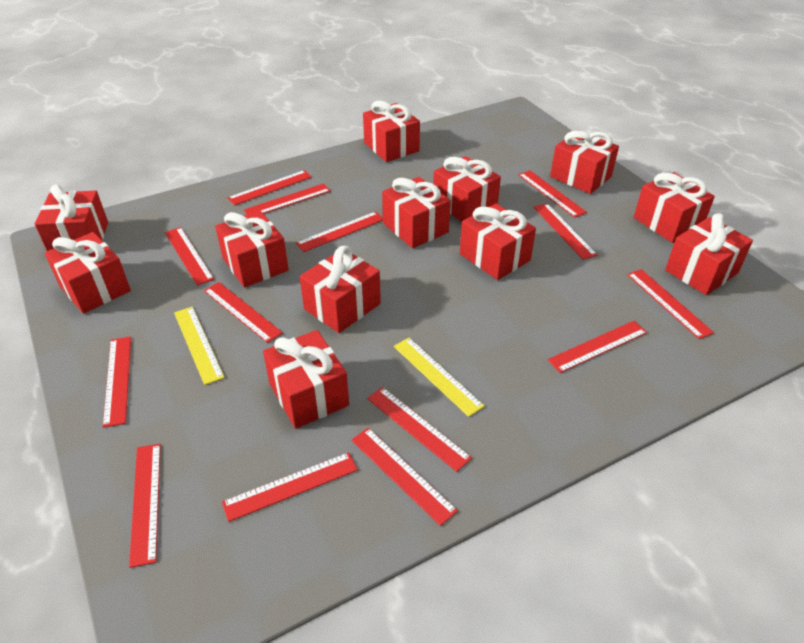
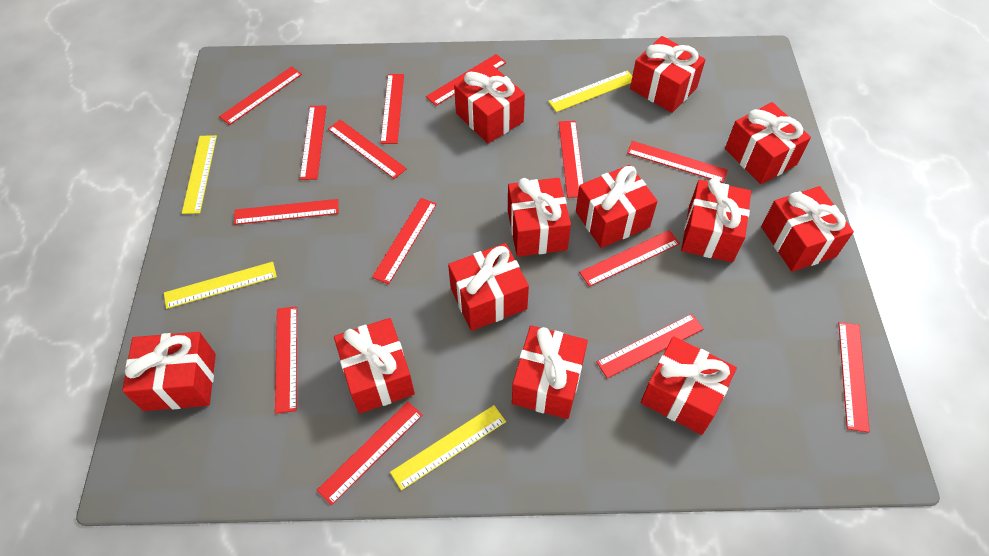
yellow ruler: [174,307,225,385] [394,338,485,417] = 2 -> [164,262,277,309] [182,135,217,214] [390,405,506,491] [548,70,632,112] = 4

